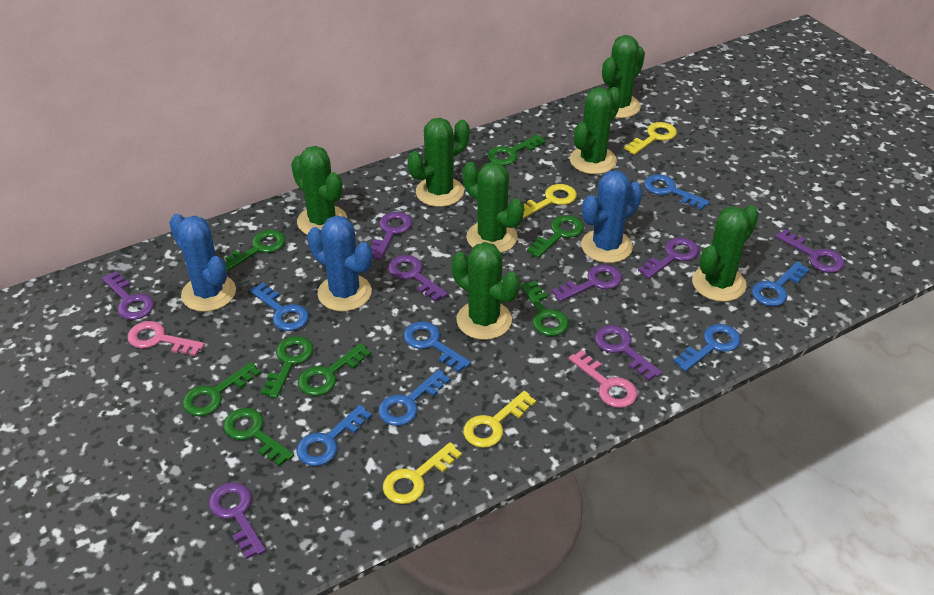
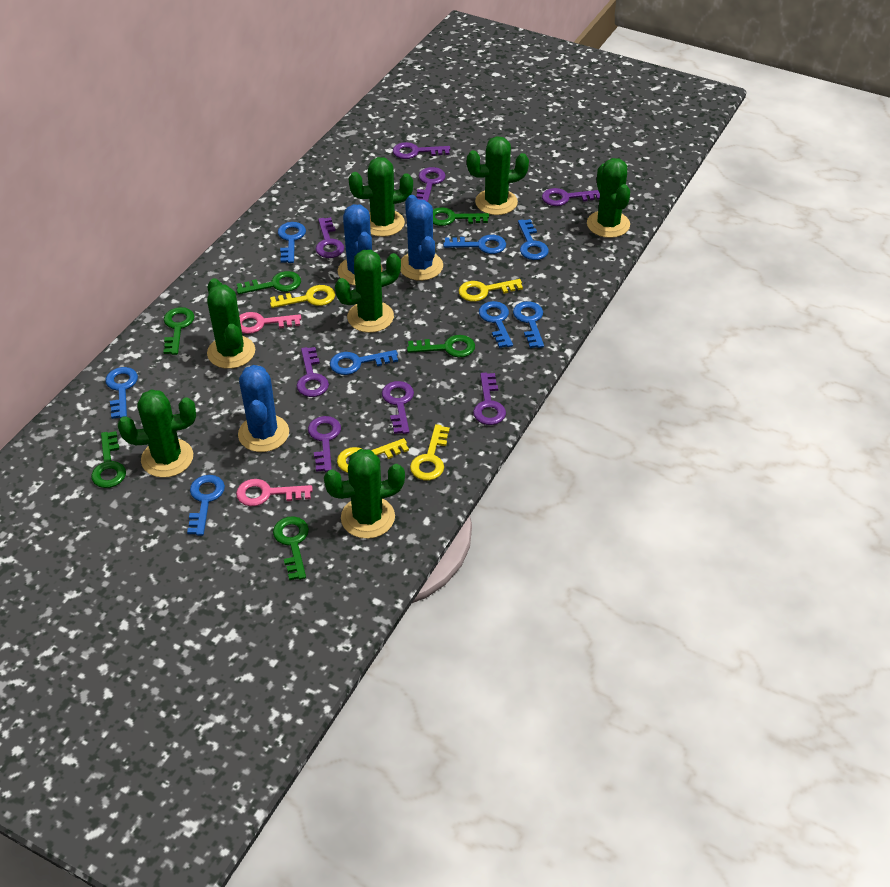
blue key: [250,283,309,331] [296,405,372,466] [378,369,450,426] [403,321,471,373] [644,174,710,210] [673,324,741,372] [751,262,810,306] = 7 -> [106,367,138,419] [187,475,225,536] [278,222,306,263] [330,350,398,375] [443,235,506,254] [479,301,513,348] [513,301,544,348] [518,219,549,260] = 8
green key: [182,362,261,416] [223,408,294,466] [224,230,286,272] [261,336,313,399] [298,343,371,396] [487,134,546,166] [521,281,569,336] [527,215,584,258] = 8 -> [91,431,126,488] [163,307,194,355] [237,271,301,294] [273,516,309,580] [407,335,475,357] [433,207,489,226] = 6

